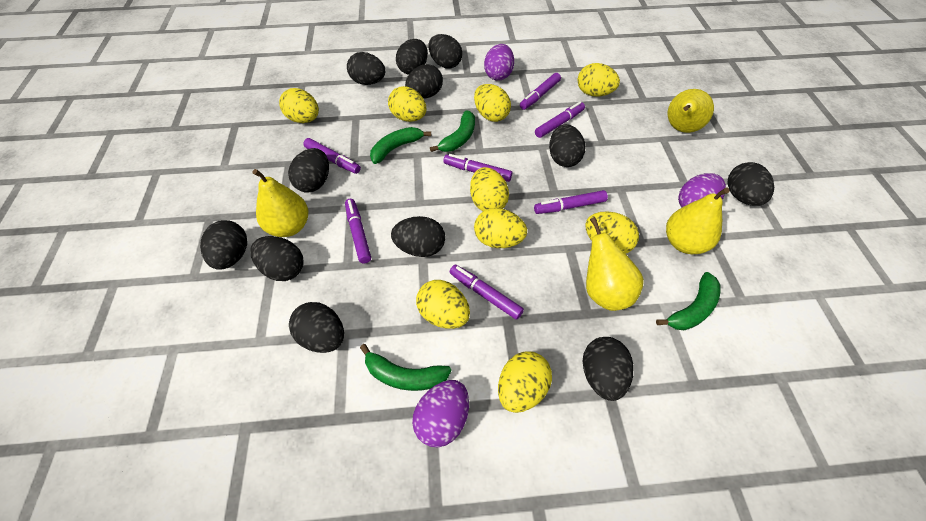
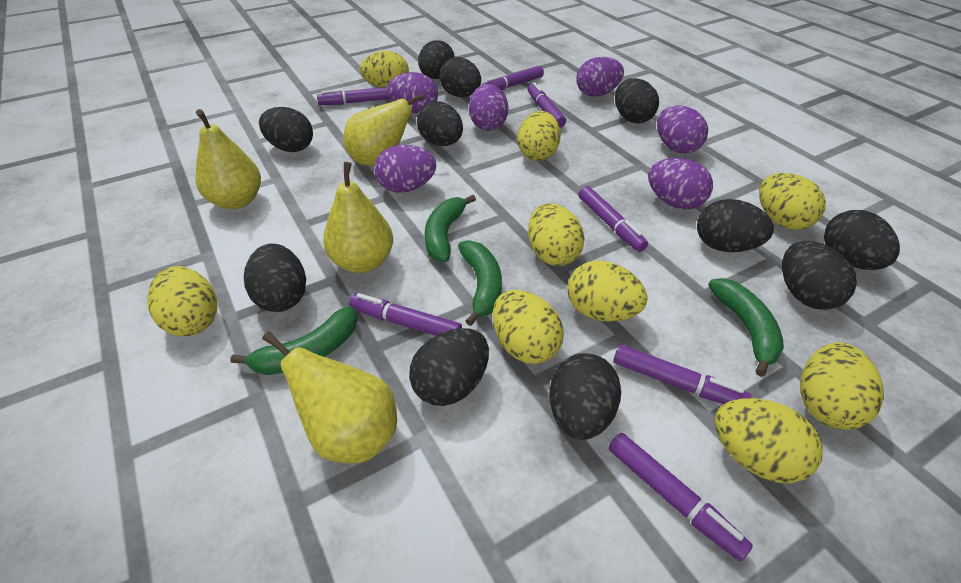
black egg: [200,220,247,270] [250,236,304,281] [288,148,329,193] [289,302,344,353] [347,52,385,85] [391,216,445,257] [396,39,428,75] [405,64,443,99] [429,34,462,68] [549,124,585,167] [583,337,633,401] [728,162,774,206] = 12 -> [244,244,306,312] [259,107,313,152] [409,328,489,406] [417,101,463,146] [418,40,455,79] [439,57,481,97] [549,353,621,440] [615,78,659,123] [697,199,774,252] [782,241,857,310] [824,210,900,270] = 11
purple egg: [412,380,469,447] [484,44,514,81] [678,173,726,208] = 3 -> [374,145,436,193] [387,72,438,113] [469,84,509,131] [576,57,624,96] [648,158,713,210] [657,105,708,154] = 6

